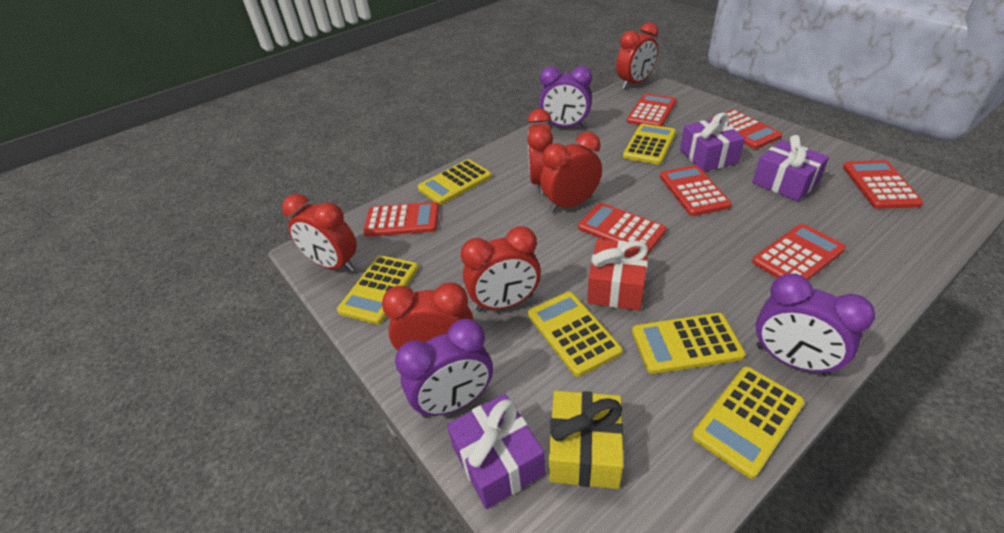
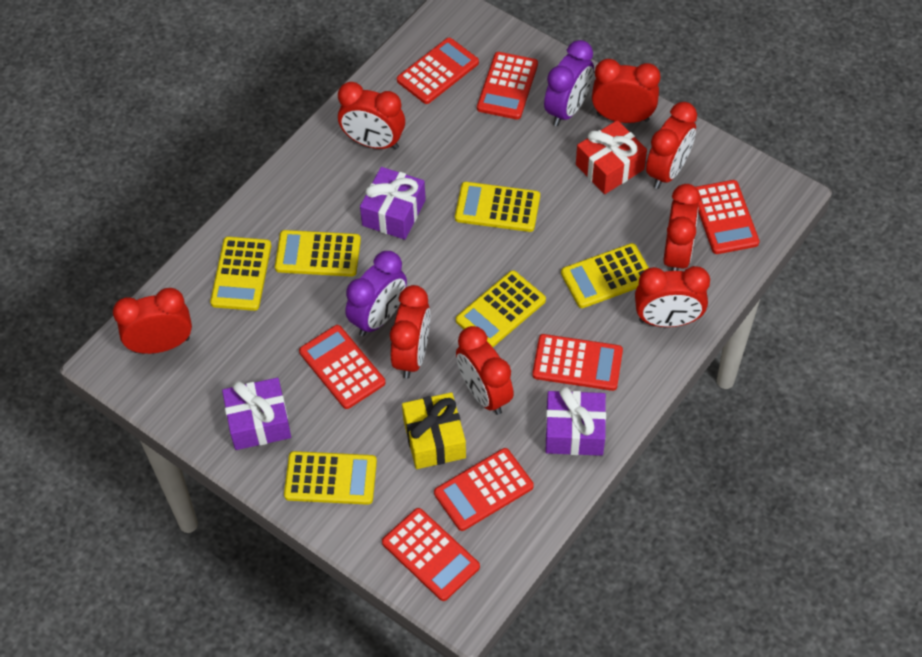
purple clock: [395,318,493,418] [539,66,592,127] [756,273,875,376] = 3 -> [345,251,407,336] [544,40,594,126] = 2
red clock: [282,194,357,272] [382,282,474,351] [461,226,541,312] [527,109,553,194] [540,132,602,213] [616,23,658,89] = 6 -> [113,288,192,354] [338,82,405,150] [390,285,430,379] [456,326,514,415] [592,59,660,123] [635,266,710,327] [646,102,697,189] [663,184,701,271] = 8

